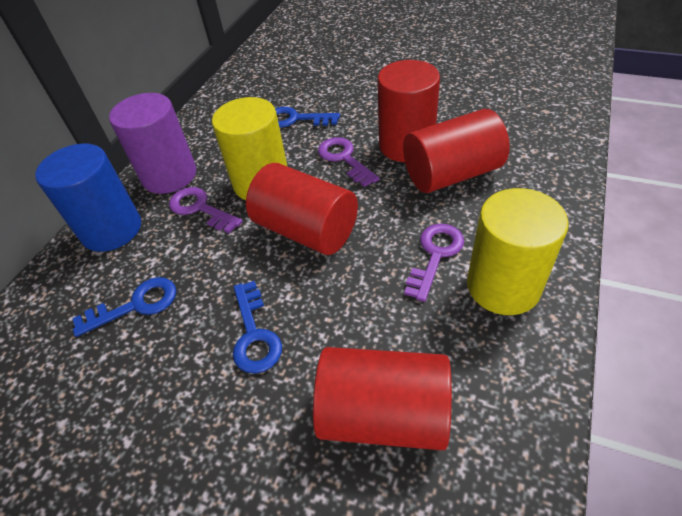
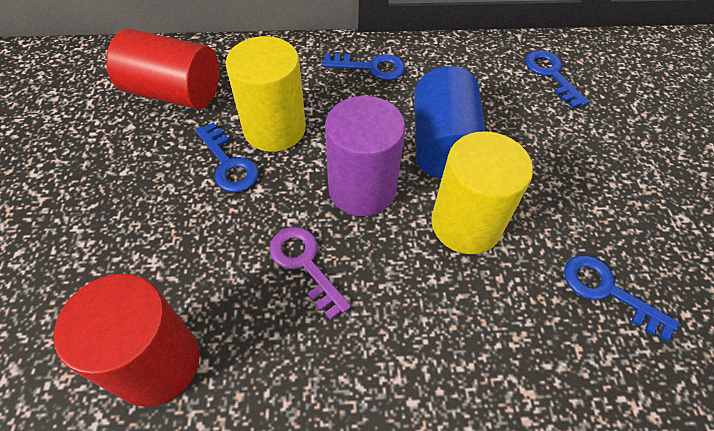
blue key: [73,277,176,337] [233,281,282,374] [275,107,340,128] = 3 -> [195,122,259,193] [322,53,405,80] [525,50,589,108] [564,255,680,342] = 4
purple key: [169,187,243,233] [318,137,379,187] [404,224,464,302] = 3 -> [269,227,351,320] = 1
red cylinder: [246,163,358,255] [313,347,452,451] [377,60,440,162] [403,109,510,193] = 4 -> [54,274,200,407] [106,29,219,109] = 2

